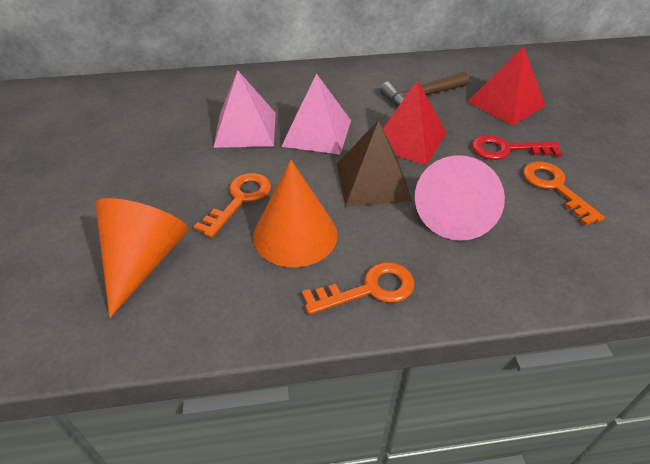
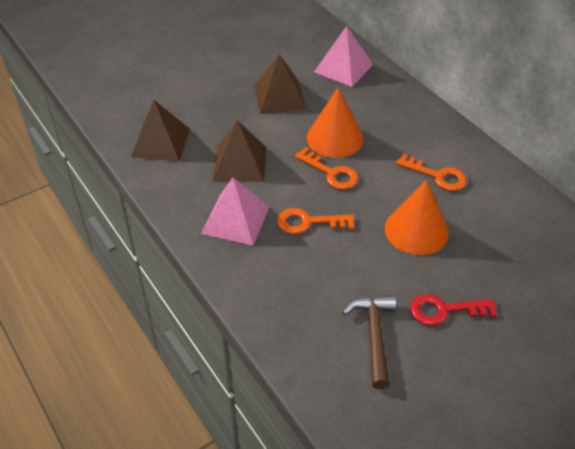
brown pyramid: [337,120,412,207] = 1 -> [131,100,190,162] [213,120,266,182] [254,54,306,114] = 3
pink cone: [415,155,505,241] = 1 -> none = 0
red pyramid: [383,80,447,165] [468,46,546,126] = 2 -> none = 0

